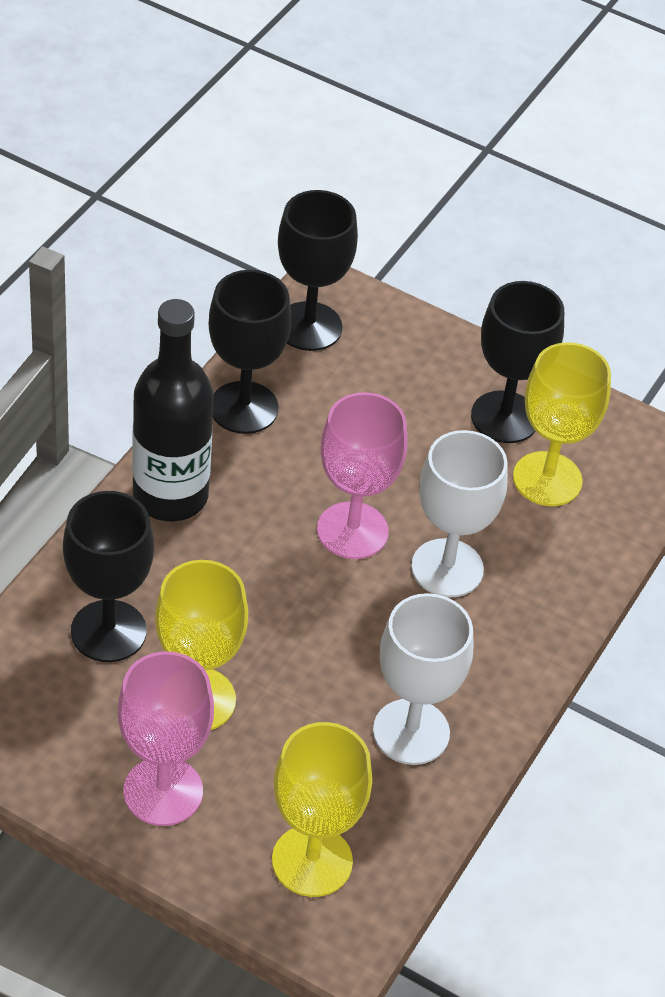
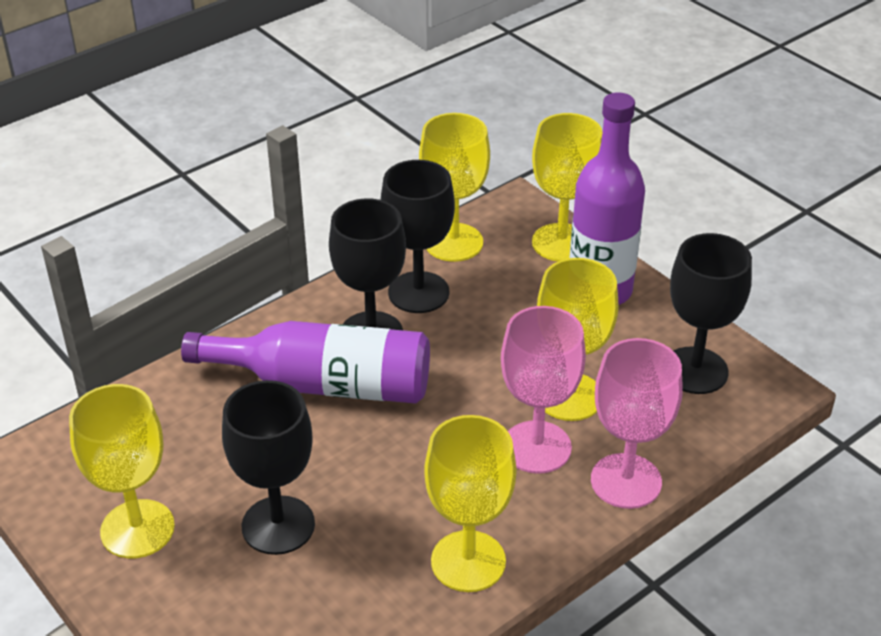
black bottle: [132,299,214,521] = 1 -> none = 0
purple bottle: none = 0 -> [181,321,430,404] [569,92,645,305] = 2
white goblet: [373,593,473,765] [411,430,508,597] = 2 -> none = 0
yellow goblet: [155,560,248,730] [272,722,372,897] [513,342,611,506] = 3 -> [69,384,175,558] [419,113,490,262] [424,415,517,592] [532,113,602,261] [537,258,618,421] = 5

